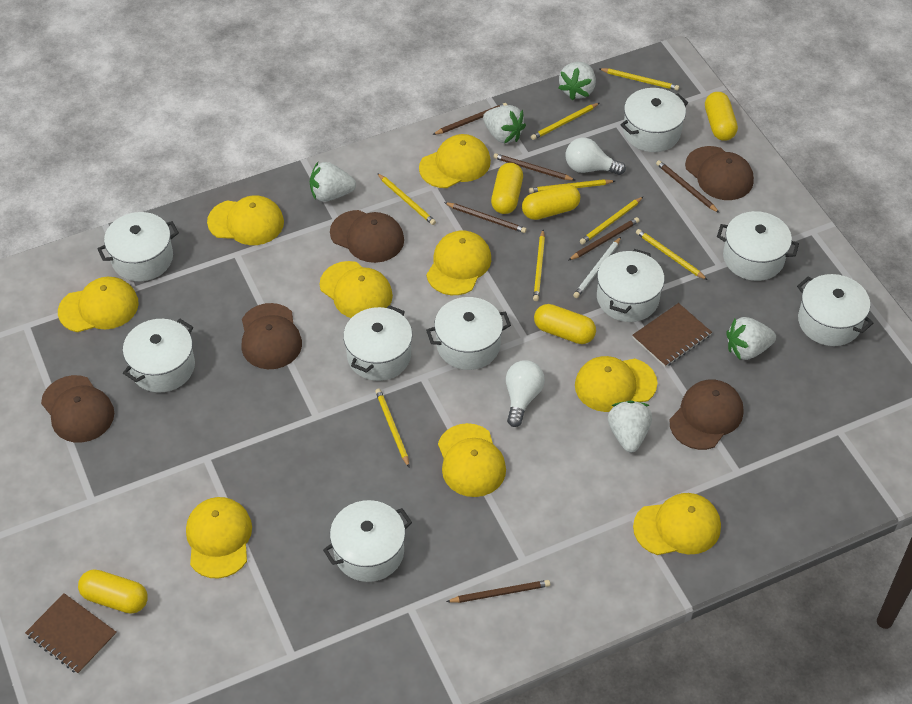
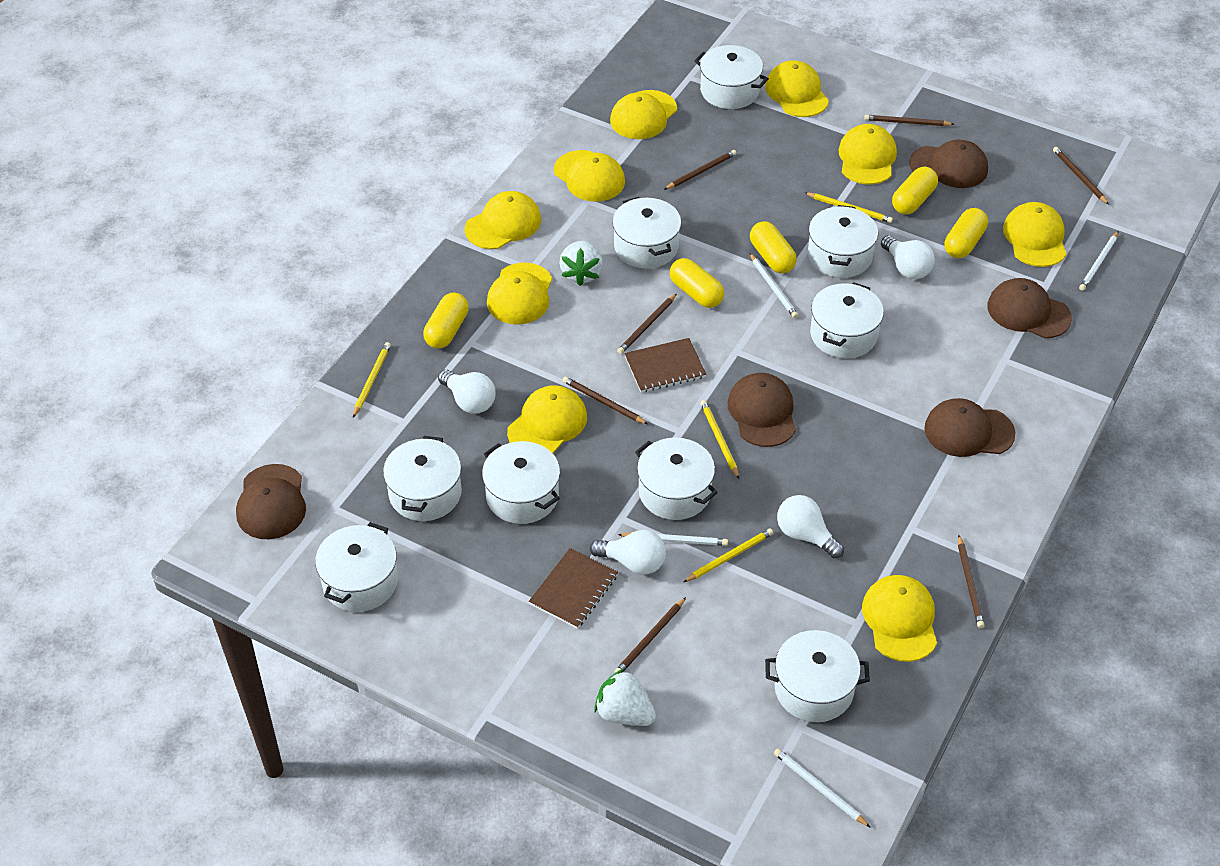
brown pencil: [432,103,507,135] [444,202,527,233] [446,580,550,603] [493,153,575,180] [568,217,639,261] [656,160,719,213] = 6 -> [562,377,648,424] [615,597,686,673] [617,294,677,354] [664,150,736,190] [864,115,954,126] [958,535,985,628] [1053,147,1109,205] = 7
white light bulb: [506,360,545,427] [565,138,626,175] = 2 -> [438,370,496,414] [590,530,666,575] [777,495,844,558] [881,235,935,279] = 4
white pencil: [573,237,621,298] = 1 -> [618,532,728,546] [750,253,798,318] [774,748,871,828] [1079,231,1119,291] = 4
white strawberry: [310,162,356,202] [483,105,526,143] [558,62,596,100] [608,400,652,452] [726,317,776,360] = 5 -> [559,241,603,286] [594,669,656,726] = 2
yellow pencil: [375,389,409,467] [377,173,436,225] [529,179,615,193] [531,103,599,140] [533,230,545,301] [580,196,644,244] [598,68,679,90] [636,229,707,280] = 8 -> [353,342,391,418] [684,528,773,582] [700,400,739,479] [805,192,893,223] = 4

